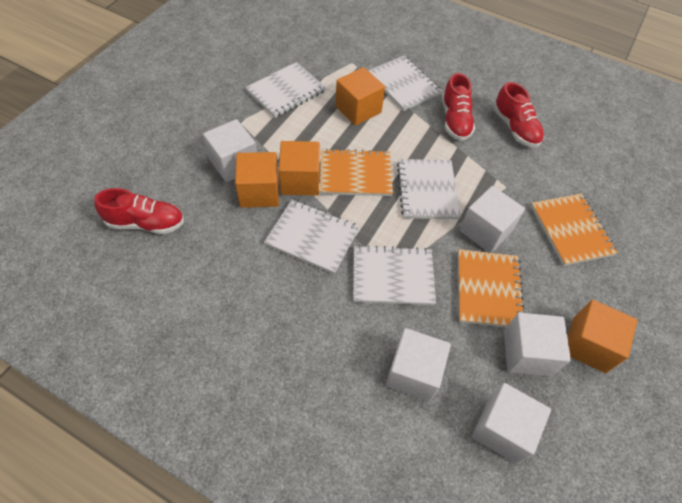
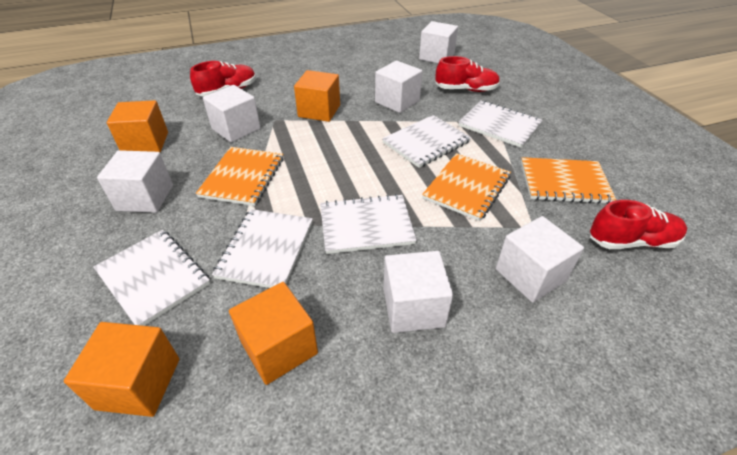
white cube: [203,119,257,183] [386,328,451,402] [459,186,525,253] [472,383,551,464] [504,312,571,377] = 5 -> [97,150,173,213] [203,85,261,142] [375,61,423,113] [384,251,453,333] [419,21,458,63] [496,216,584,303] = 6

